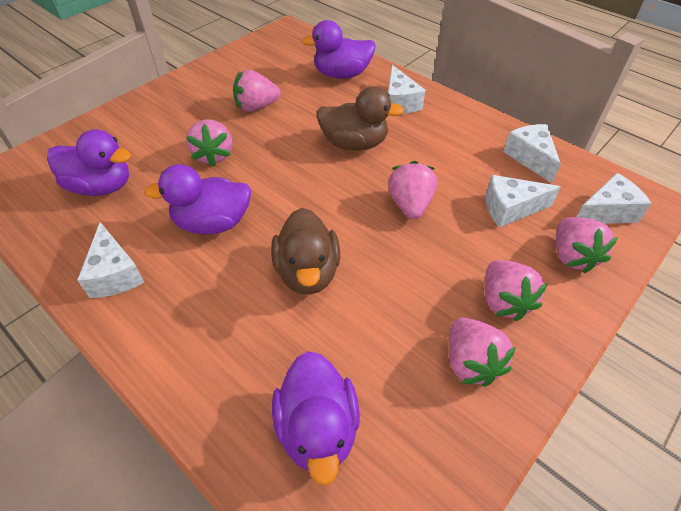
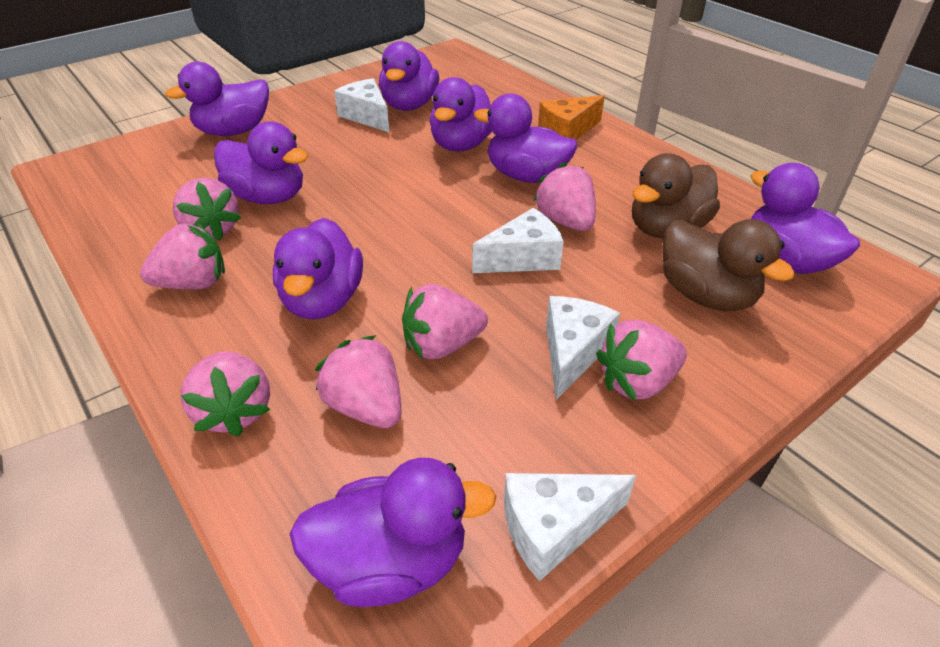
orange cheese: none = 0 -> [538,95,605,140] = 1
pink strawberry: [186,119,232,167] [233,69,281,112] [388,161,437,219] [449,317,516,387] [485,260,548,321] [556,217,618,273] = 6 -> [140,222,225,290] [173,177,241,241] [180,351,271,437] [315,335,401,428] [402,284,488,359] [533,162,596,231] [596,320,687,401] = 7
purple duck: [47,129,131,196] [144,164,251,234] [272,351,360,485] [301,20,376,79] = 4 -> [165,62,269,136] [214,122,308,204] [273,218,363,320] [290,458,496,607] [379,41,439,111] [430,77,492,151] [474,93,577,183] [750,163,860,274] = 8
white cheese: [77,222,144,298] [388,65,425,114] [486,175,561,227] [503,124,561,183] [577,173,652,224] = 5 -> [334,78,390,133] [472,208,564,273] [504,473,636,581] [546,296,620,400] = 4

